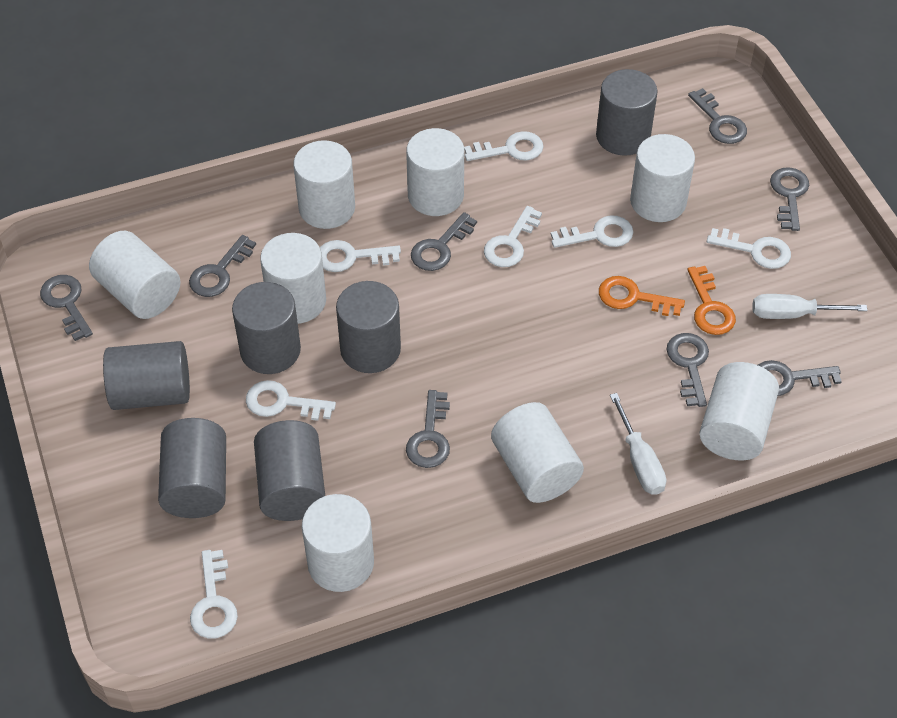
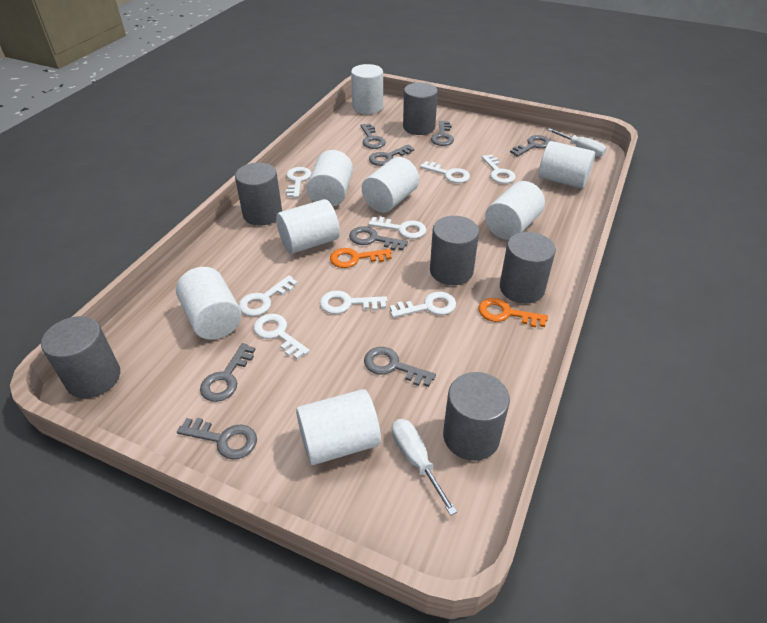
white key: [190,550,238,639] [246,380,336,421] [320,240,401,272] [464,131,543,161] [484,206,542,267] [551,215,633,248] [707,228,791,269] = 7 -> [239,275,298,316] [254,314,310,359] [286,167,311,198] [320,291,387,314] [368,217,426,239] [390,292,456,318] [420,161,470,183] [482,155,516,184] = 8

